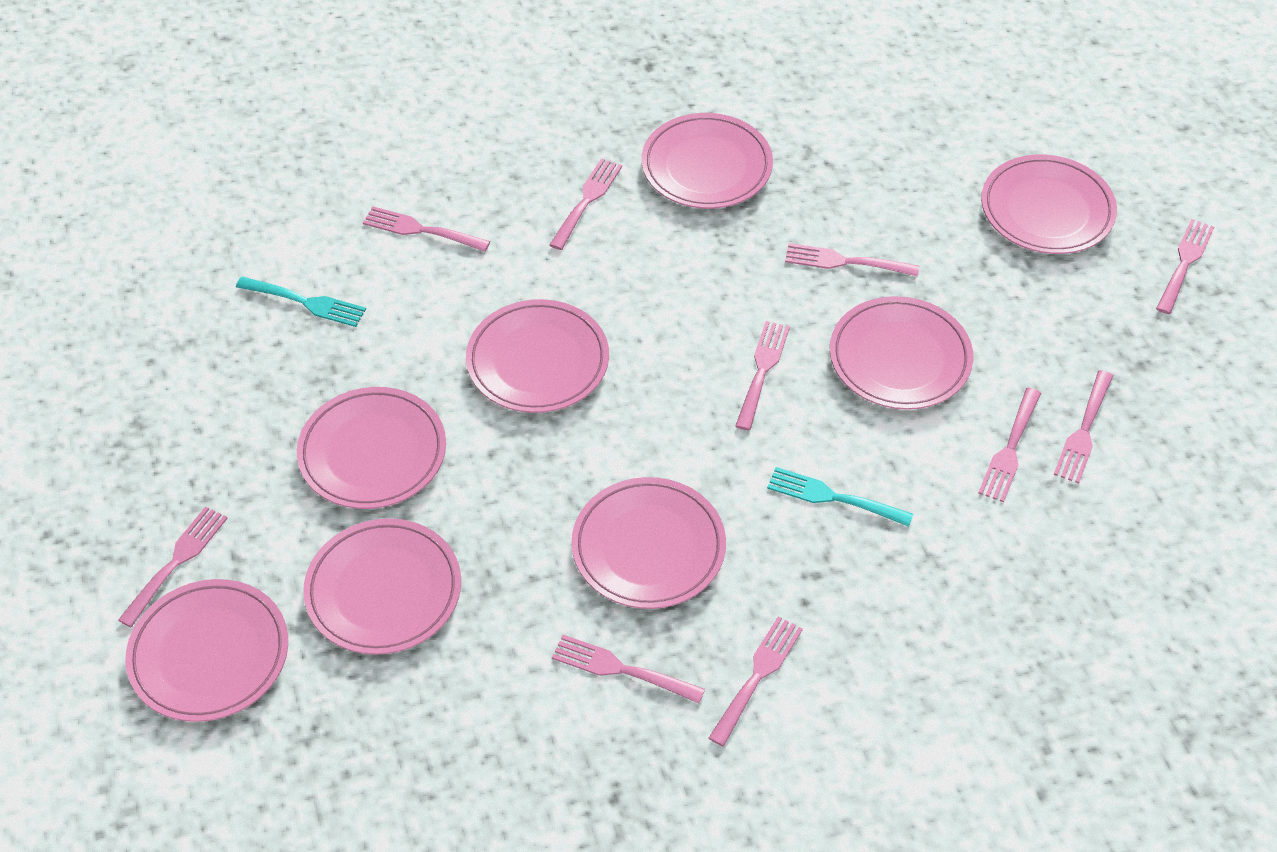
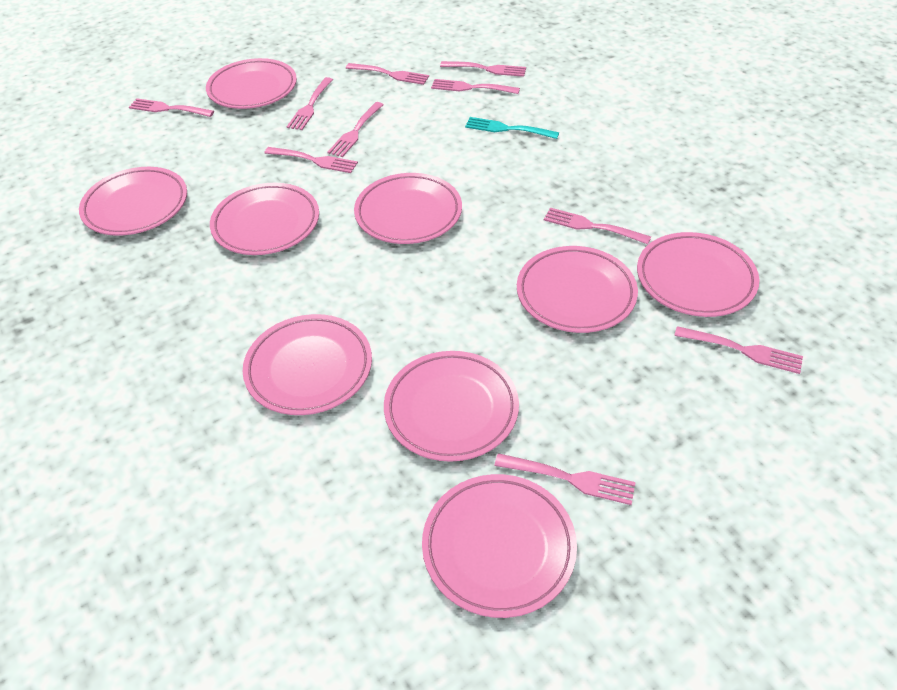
pink plate: [125,579,288,722] [297,387,446,509] [303,518,461,655] [466,299,609,413] [572,477,726,609] [642,113,773,209] [830,296,973,410] [981,154,1117,254] = 8 -> [79,167,187,236] [206,58,297,109] [210,183,319,255] [243,314,372,415] [354,173,462,244] [384,351,519,462] [422,474,577,618] [517,246,638,333] [637,232,759,317] = 9
turquoise fork: [236,277,366,327] [767,467,913,527] = 2 -> [465,117,559,139] = 1

